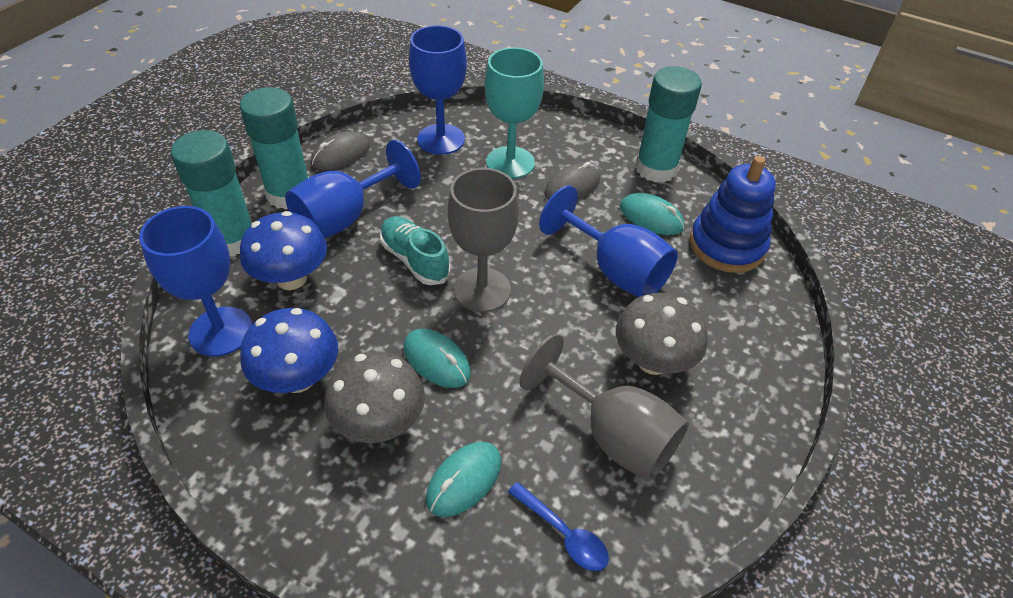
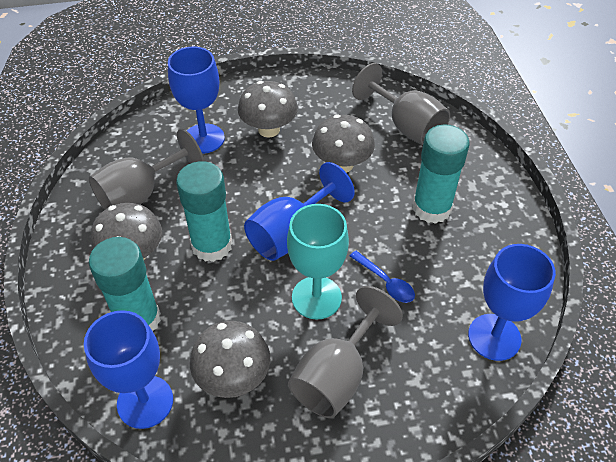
blue mushroom: [240,211,327,290] [240,308,338,393] = 2 -> none = 0
blue stacking toy: [690,156,776,273] = 1 -> none = 0
grey goblet: [448,168,519,312] [519,334,689,481] = 2 -> [89,129,204,210] [288,286,403,418] [352,63,450,145] = 3
grey mouse: [311,131,370,170] [544,162,600,200] = 2 -> none = 0
grey mushroom: [324,351,425,443] [616,293,708,375] = 2 -> [91,203,162,260] [190,321,270,398] [238,81,298,138] [312,114,375,173] = 4
turquoise mouse: [404,329,471,388] [426,442,501,517] [620,193,684,235] = 3 -> none = 0
turquoise shoe: [380,216,451,285] = 1 -> none = 0

